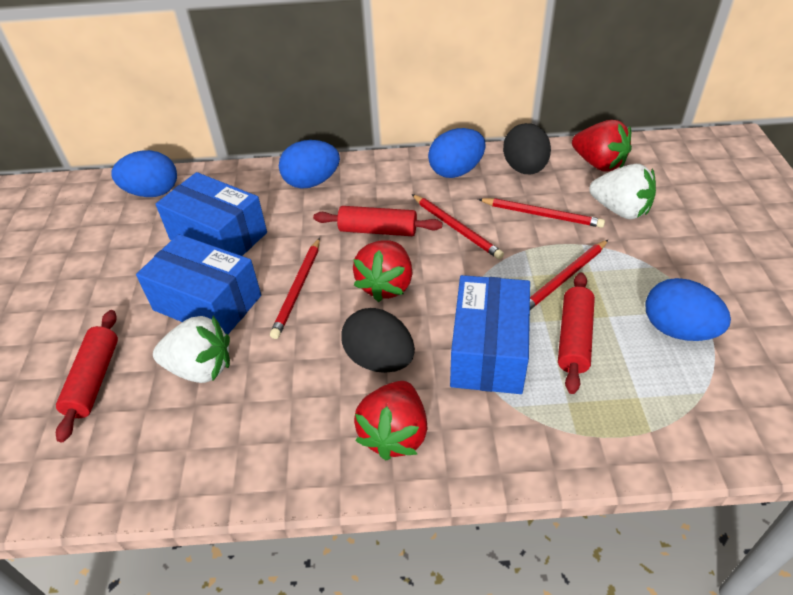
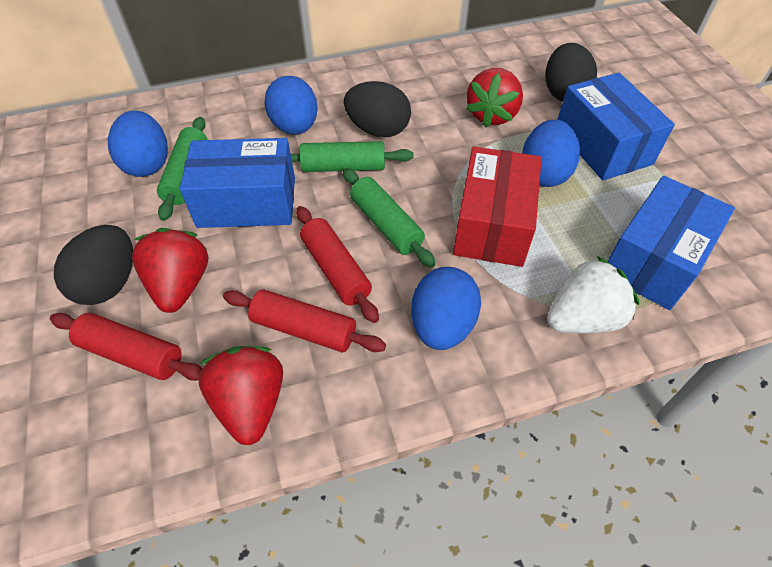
black egg: [341,308,415,373] [503,123,551,174] = 2 -> [54,225,133,305] [344,81,411,137] [545,43,597,102] = 3
green rolling pin: none = 0 -> [157,117,207,221] [290,141,414,172] [343,168,436,268] = 3
red box: none = 0 -> [453,147,542,267] = 1
red pencil: [270,238,320,339] [412,194,504,259] [478,198,605,228] [530,240,608,310] = 4 -> none = 0
white strawberry: [153,316,230,383] [589,164,656,219] = 2 -> [547,256,639,333] = 1

